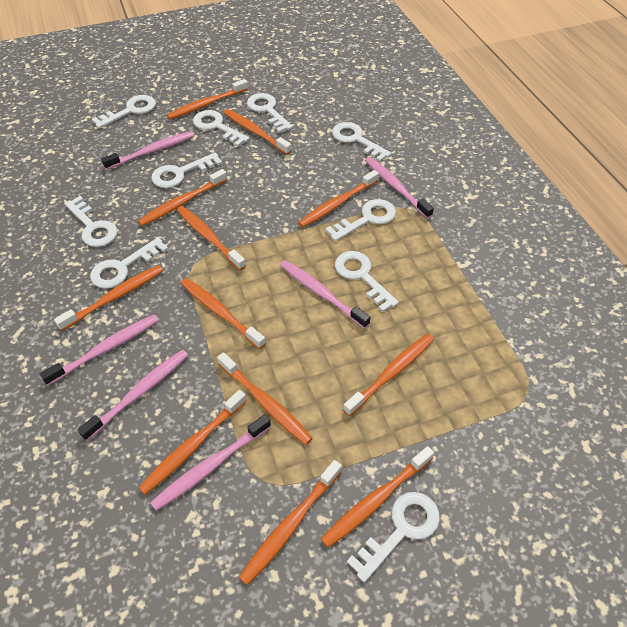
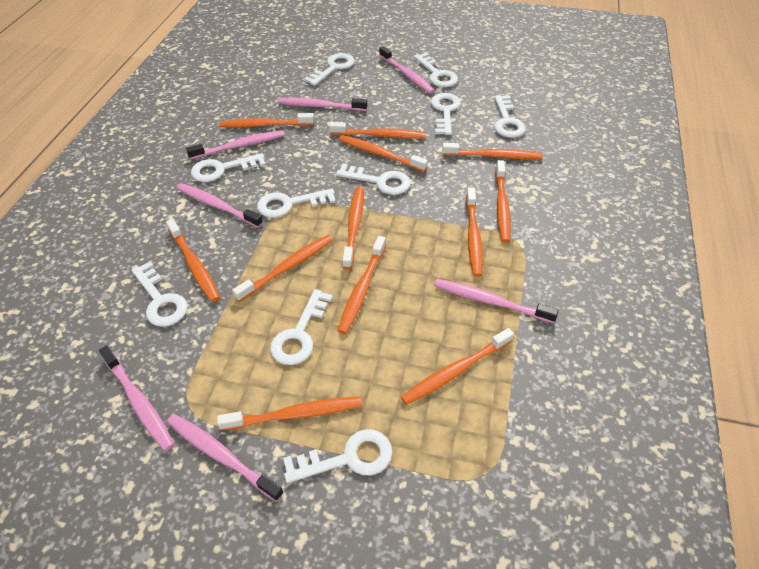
pink toothbrush: [40,315,158,385] [78,350,188,441] [101,131,195,170] [150,415,271,511] [280,260,370,329] [365,157,434,218] = 6 -> [99,345,175,451] [167,414,284,502] [177,183,263,228] [186,130,285,160] [277,98,367,111] [379,46,435,94] [434,279,559,323] = 7

